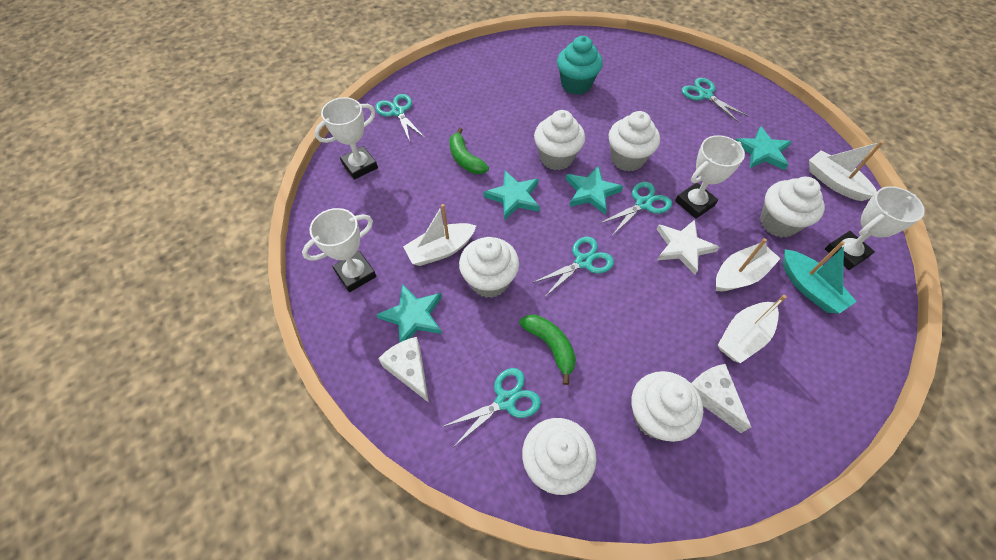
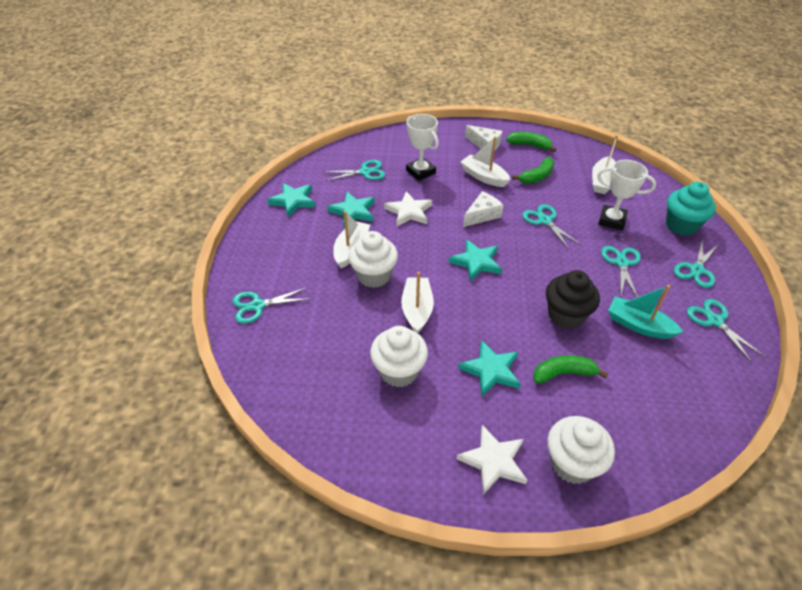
black cupcake: none = 0 -> [546,270,600,329] = 1
green banana: [449,128,489,174] [519,315,576,385] = 2 -> [506,132,556,152] [512,157,554,184] [533,355,608,383] = 3
turquoise scissors: [375,94,425,142] [442,368,541,446] [532,237,614,298] [599,182,672,236] [682,78,748,122] = 5 -> [232,288,309,324] [324,160,385,181] [522,204,581,249] [601,246,641,298] [674,241,718,288] [687,299,765,363] = 6
white cupcake: [459,237,519,298] [522,418,597,495] [534,110,585,170] [609,111,660,171] [631,371,703,442] [760,177,825,238] = 6 -> [348,231,398,288] [370,326,428,387] [548,416,615,484] = 3
white star: [657,220,719,275] = 1 -> [384,191,432,226] [457,425,527,495] = 2
white trophy: [302,208,376,292] [314,97,378,180] [675,135,745,219] [825,186,925,270] = 4 -> [406,114,439,181] [597,160,656,230] = 2

